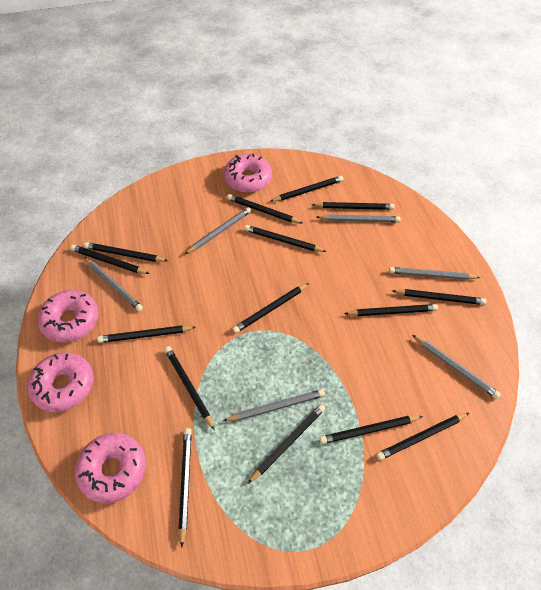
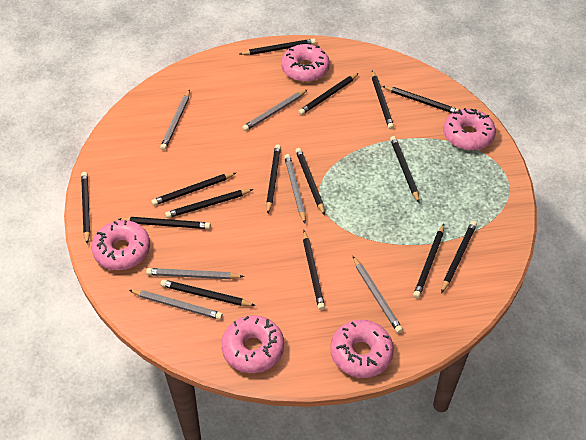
pink donut: [28,352,94,412] [38,290,98,343] [75,433,146,503] [224,154,272,193] = 4 -> [92,220,150,270] [221,315,284,373] [281,44,330,82] [331,320,394,378] [443,108,496,151] = 5

